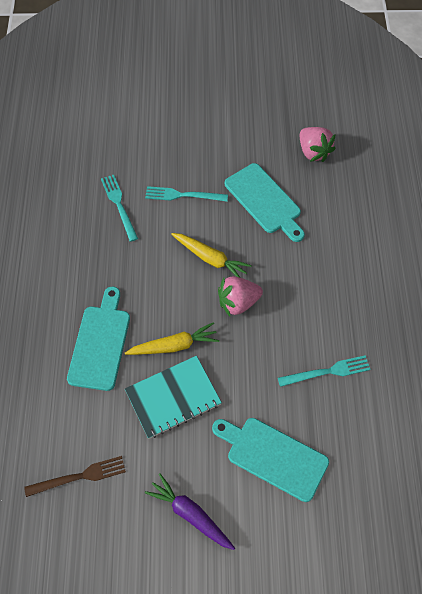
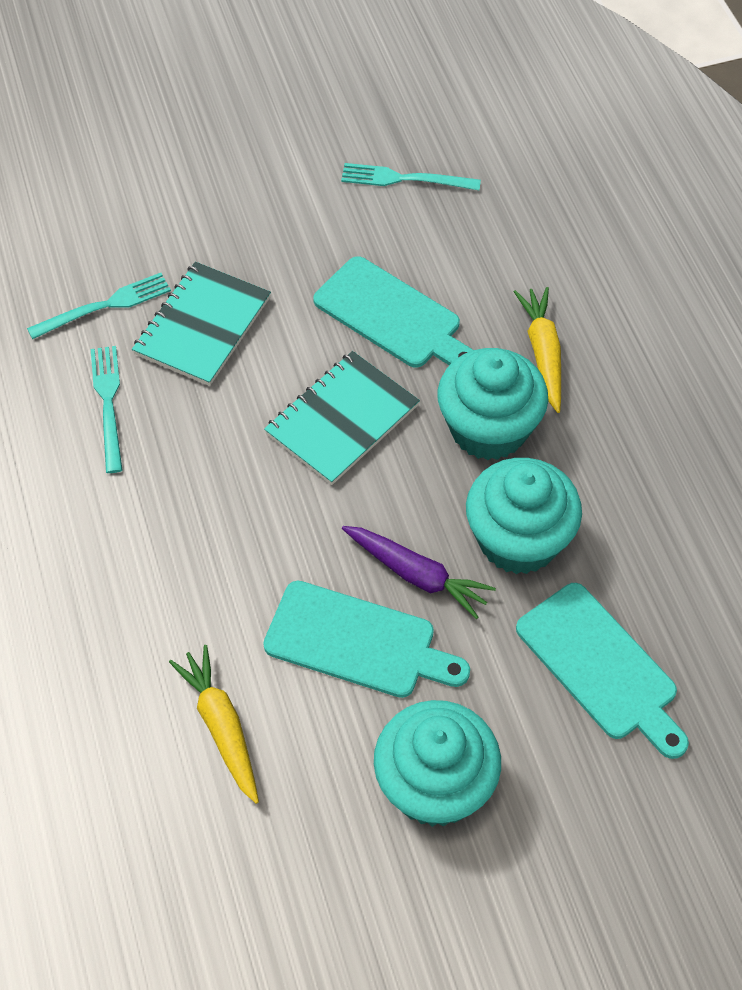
brown fork: [24,456,126,497] = 1 -> none = 0
pink strawberry: [218,276,263,316] [300,127,336,162] = 2 -> none = 0
turquoise cupcake: none = 0 -> [374,700,501,827] [437,348,548,460] [466,458,582,574] = 3
turquoise notebook: [125,356,222,439] = 1 -> [132,262,271,386] [264,351,420,485] = 2

